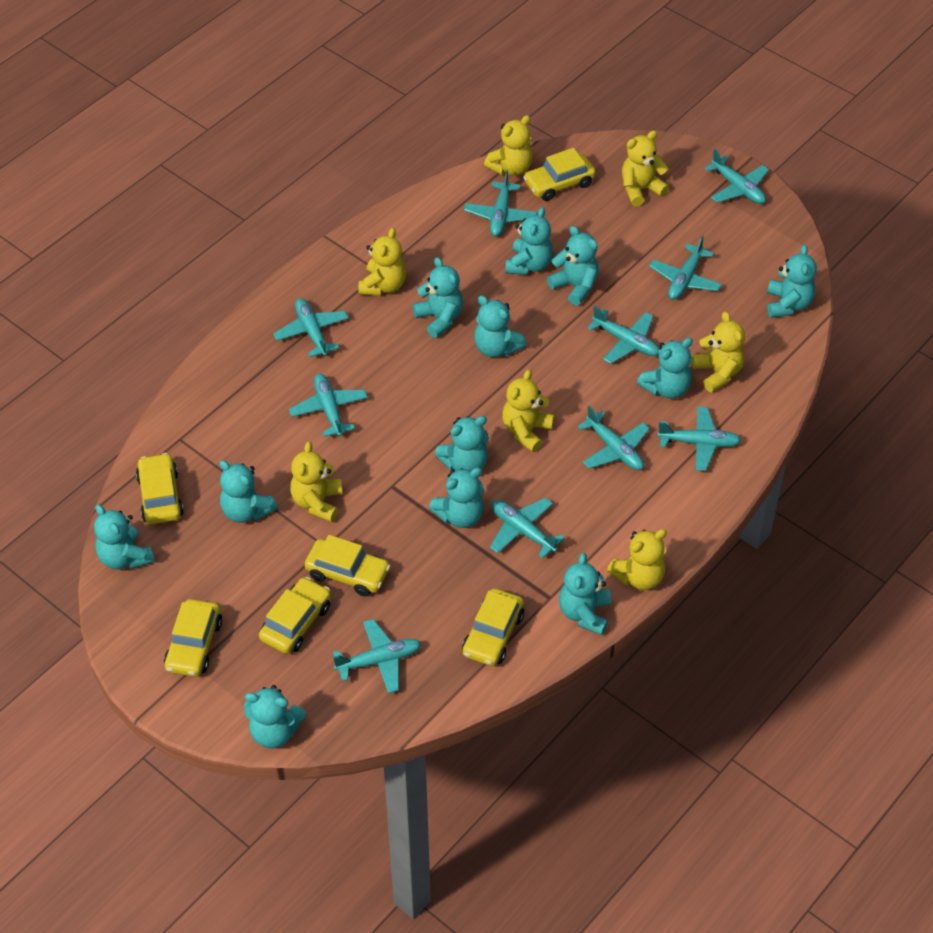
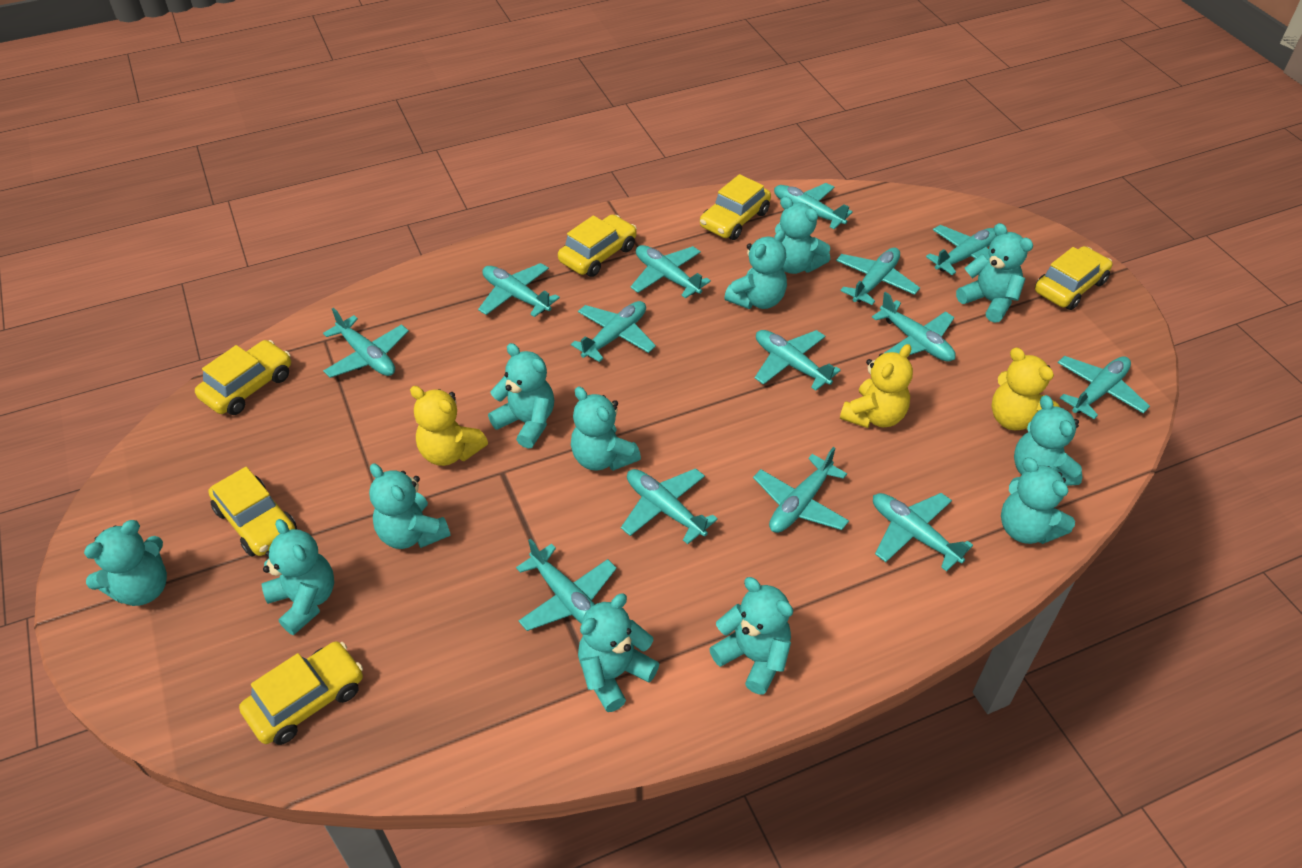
turquoise plane: [273,298,349,357] [289,374,368,437] [333,619,421,694] [464,170,537,236] [490,498,565,559] [578,406,650,470] [587,306,659,364] [649,235,722,300] [657,406,741,471] [704,149,769,204] = 10 -> [323,308,409,378] [478,263,560,317] [516,539,617,631] [571,301,656,362] [621,468,718,544] [630,245,711,299] [753,447,849,533] [755,330,841,391] [774,183,853,229] [836,248,920,305] [872,292,956,362] [873,493,973,571] [926,225,996,275] [1058,356,1150,419] = 14
yellow teddy bear: [290,441,342,522] [358,228,406,296] [484,115,533,176] [502,370,554,452] [607,529,667,590] [622,130,669,207] [692,311,745,393] = 7 -> [410,386,488,466] [840,344,913,428] [991,348,1060,430] = 3

